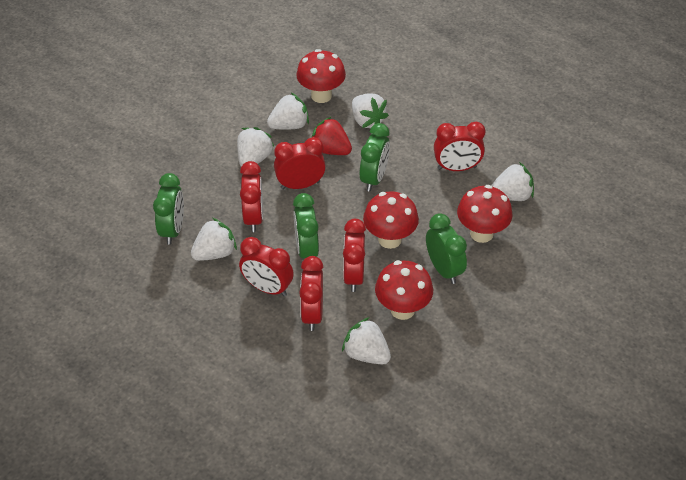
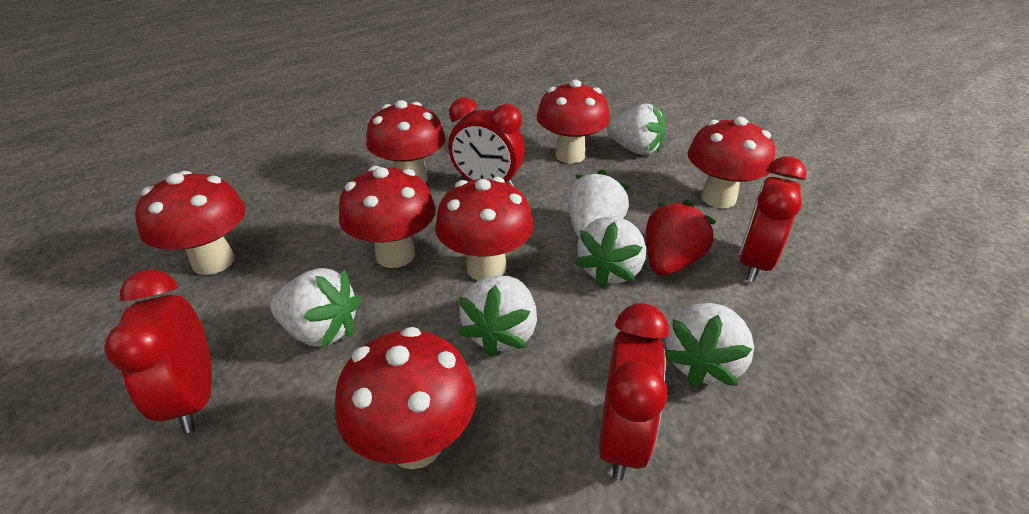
green clock: [153,173,184,245] [293,193,319,258] [360,123,390,191] [426,213,467,284] = 4 -> none = 0
red clock: [239,237,294,296] [240,161,263,232] [274,137,326,189] [299,256,323,331] [343,219,366,292] [434,122,486,171] = 6 -> [104,269,212,433] [448,97,525,187] [599,303,669,481] [739,156,807,282] = 4
red mushroom: [296,49,346,103] [363,191,419,249] [375,260,433,320] [457,185,513,243] = 4 -> [135,171,246,275] [335,327,476,469] [339,166,436,268] [366,100,445,183] [435,177,534,280] [537,80,610,163] [688,117,775,208] = 7

